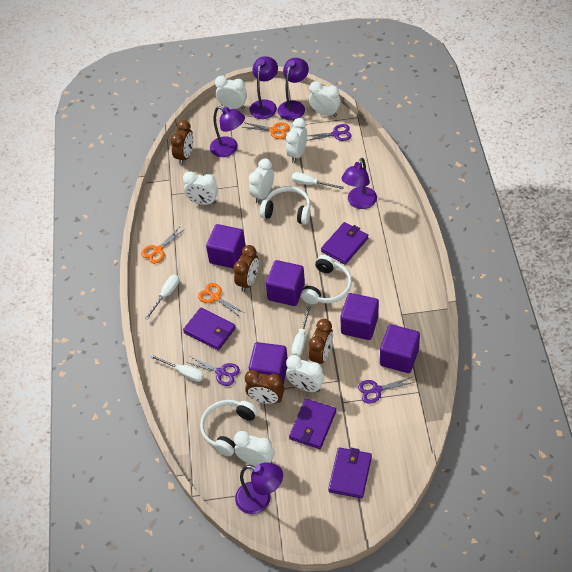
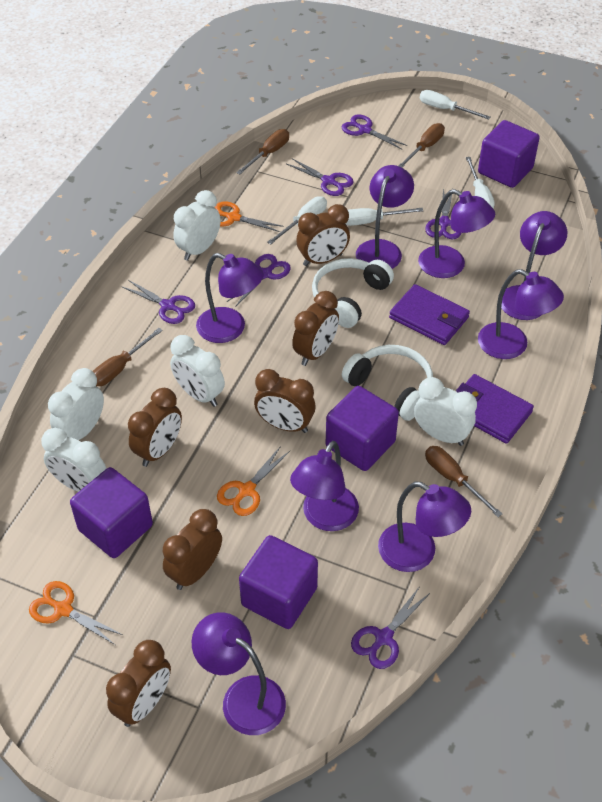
brown clock: [170,120,194,165] [233,245,259,292] [245,370,284,404] [309,319,333,364] = 4 -> [106,640,171,727] [128,388,182,467] [163,509,222,590] [254,369,315,433] [292,291,339,366] [296,204,350,266] = 6
brown screwdriver: none = 0 -> [93,328,163,386] [236,129,289,174] [398,123,445,168] [425,446,502,517] = 4
purple cube: [206,224,246,268] [249,342,288,385] [266,260,305,306] [340,293,379,340] [380,324,420,373] = 5 -> [70,467,153,558] [239,535,318,629] [326,386,399,471] [478,120,540,188] = 4
purple lamp: [210,106,245,157] [235,462,283,514] [250,56,278,119] [278,58,309,120] [341,158,377,209] = 5 -> [192,612,286,735] [196,253,264,343] [290,441,359,531] [356,165,414,269] [378,482,471,572] [418,189,495,278] [478,269,564,359] [501,211,567,320] = 8
purple scissors: [186,357,240,386] [307,124,352,141] [358,377,415,404] = 3 -> [121,280,195,324] [227,254,291,307] [287,158,353,196] [342,114,407,150] [351,586,431,669] [425,189,461,239] = 6
purple wallet: [183,308,236,350] [289,399,336,449] [321,222,368,265] [328,447,372,499] = 4 -> [389,284,470,345] [456,374,534,444] = 2
white clock: [183,171,218,205] [215,76,247,109] [234,431,274,466] [249,159,274,203] [286,118,307,163] [286,355,324,392] [309,81,341,117] = 7 -> [41,428,107,492] [48,368,104,440] [170,335,225,407] [173,190,221,261] [414,377,477,446] = 5
white headphones: [200,400,258,456] [260,186,311,225] [301,255,352,304] = 3 -> [312,258,394,328] [342,345,433,421] = 2

